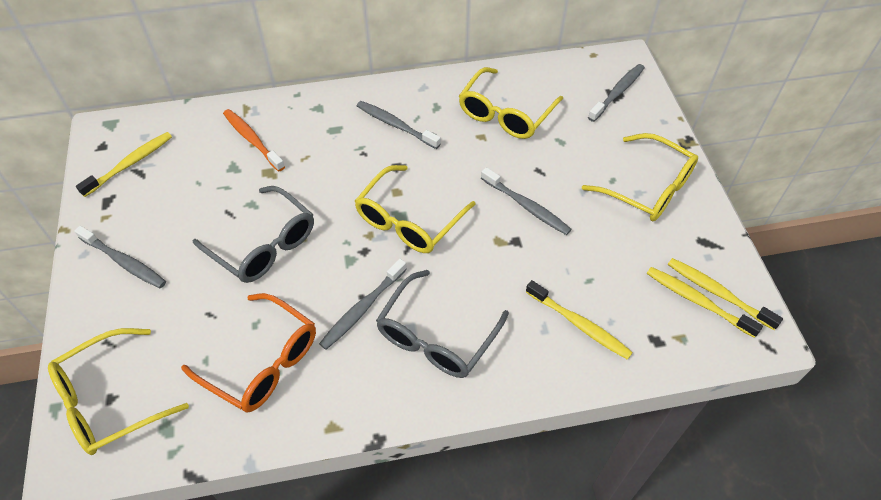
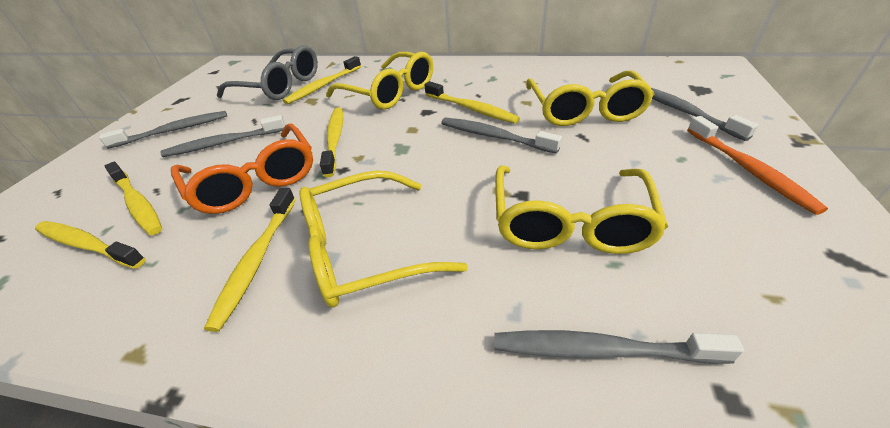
grey glasses: [193,186,314,283] [376,270,509,378] = 2 -> [217,45,318,100] = 1
yellow toothbrush: [76,132,172,197] [526,280,633,360] [647,267,763,338] [668,258,783,330] = 4 -> [35,221,146,269] [105,162,162,235] [204,188,296,332] [283,56,361,104] [320,108,343,177] [424,81,520,124] = 6

